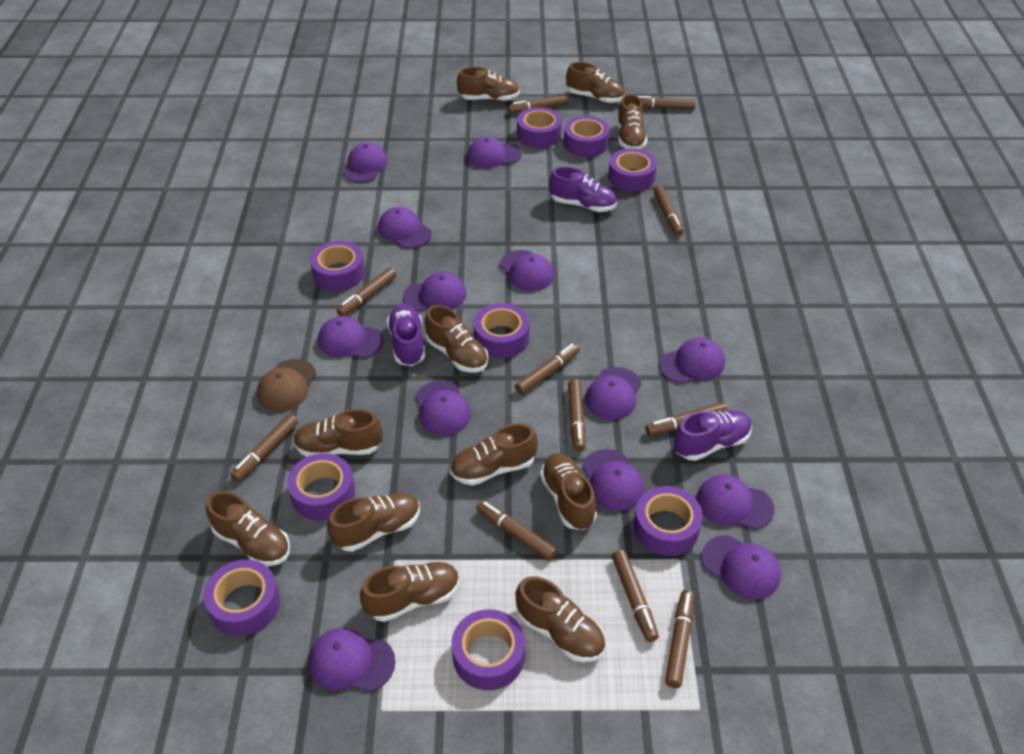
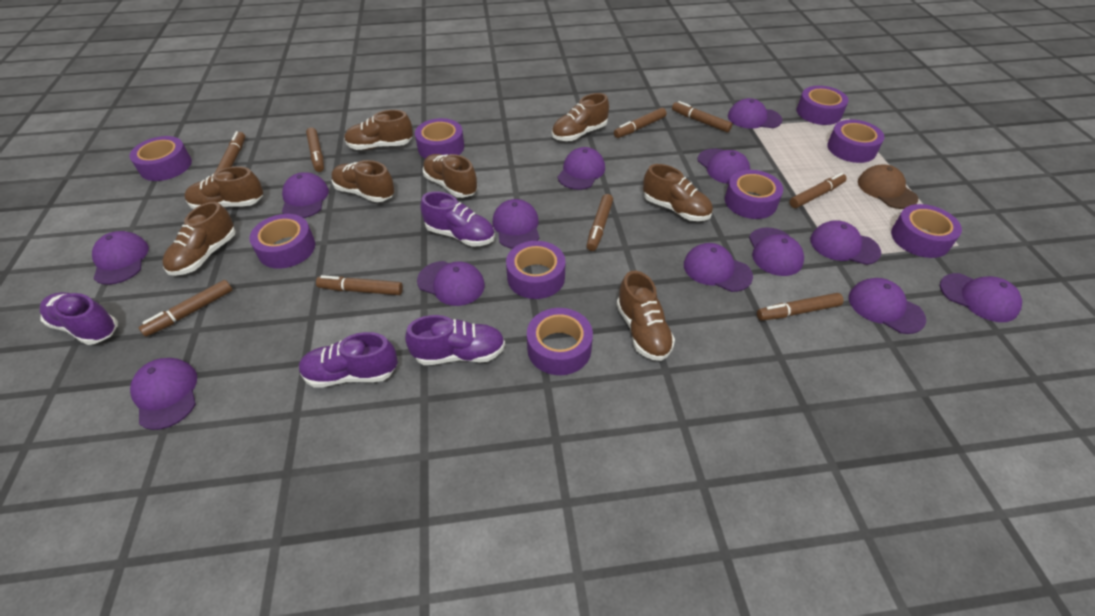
brown marker: [230,414,298,482] [337,268,396,316] [476,500,557,561] [508,94,569,114] [515,343,580,394] [568,379,586,452] [612,550,659,642] [638,96,696,110] [645,402,728,436] [654,186,684,236] [665,590,694,688] = 11 -> [138,280,232,337] [215,131,245,172] [306,128,324,172] [316,275,403,295] [587,194,613,251] [614,108,667,138] [672,101,732,132] [757,293,843,321] [789,173,847,208] = 9
brown shoe: [206,491,290,567] [293,409,383,457] [327,492,420,552] [360,562,459,622] [424,305,488,372] [450,423,538,486] [457,67,520,101] [516,576,605,662] [540,453,597,530] [566,62,624,103] [617,94,647,149] = 11 -> [162,201,236,276] [185,166,263,209] [332,160,394,202] [344,110,413,150] [423,154,478,198] [552,93,609,141] [616,271,675,361] [643,164,713,221] = 8
purple shoe: [387,304,425,366] [549,167,617,212] [674,410,752,461] = 3 -> [40,292,118,345] [299,332,398,388] [405,315,505,365] [420,191,495,247] = 4

